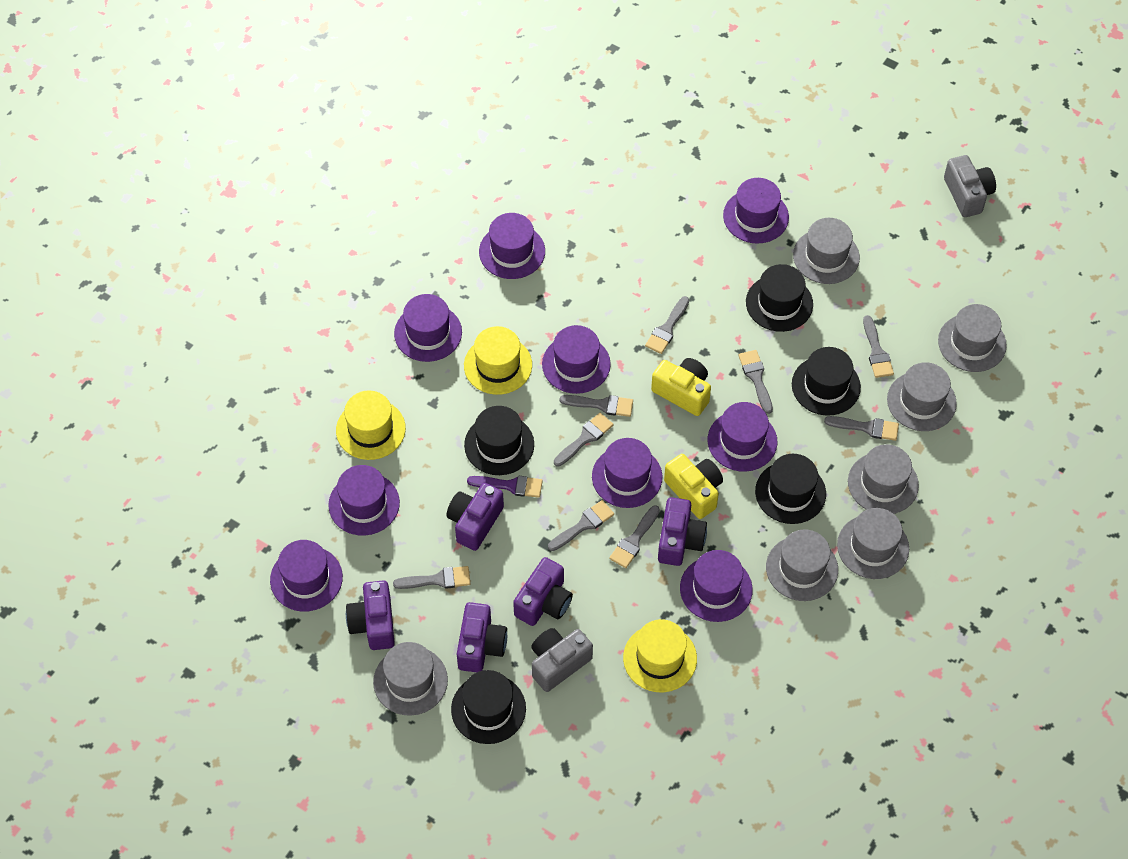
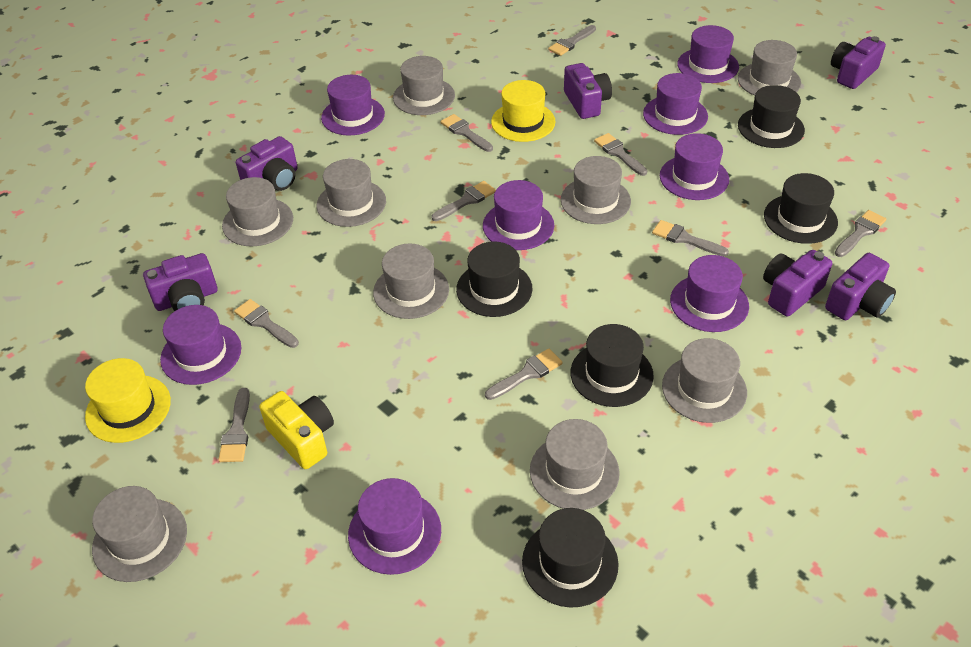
grey camera: [531,628,593,692] [944,155,996,217] = 2 -> none = 0
grey hat: [373,642,448,716] [766,529,838,601] [793,218,860,284] [837,508,909,579] [848,444,919,514] [887,362,957,431] [938,304,1007,372] = 7 -> [92,486,187,582] [222,177,293,247] [316,159,386,227] [373,243,449,319] [393,56,455,115] [530,419,619,510] [561,156,631,224] [662,338,747,423] [738,40,801,96] = 9
purple brush: [467,476,543,498] = 1 -> none = 0
purple camera: [346,580,395,650] [447,483,504,551] [457,602,507,672] [513,557,573,626] [658,497,707,566] = 5 -> [143,253,218,311] [236,136,297,191] [564,63,612,119] [763,250,832,317] [825,253,896,320] [831,36,886,89] = 6
purple hat: [270,540,343,612] [328,465,400,536] [394,294,462,362] [479,213,545,279] [542,325,611,394] [592,438,662,508] [680,550,753,622] [708,402,777,472] [723,178,789,244] = 9 -> [160,305,242,385] [321,75,385,136] [348,478,441,575] [483,180,554,250] [643,73,708,135] [660,133,729,200] [670,255,749,332] [677,25,739,83] = 8
yellow camera: [651,358,711,416] [664,454,723,519] = 2 -> [259,391,334,469] = 1
yellow hat: [336,390,406,460] [464,326,532,395] [623,619,697,692] = 3 -> [85,358,171,443] [491,80,556,142] = 2

